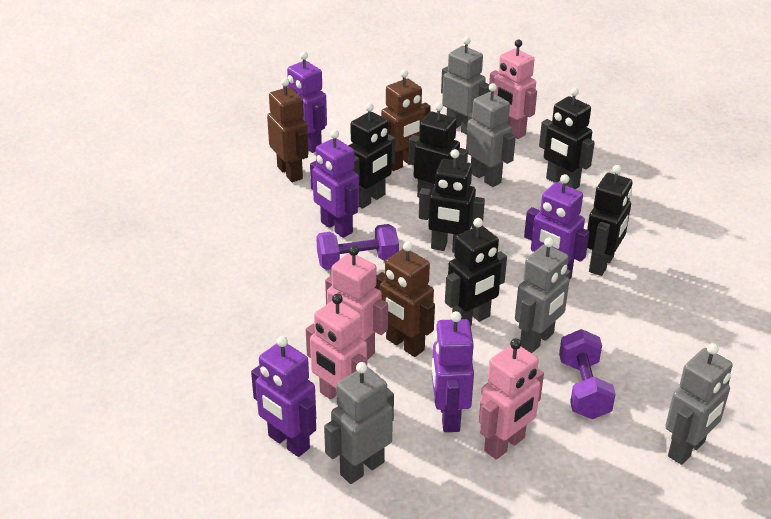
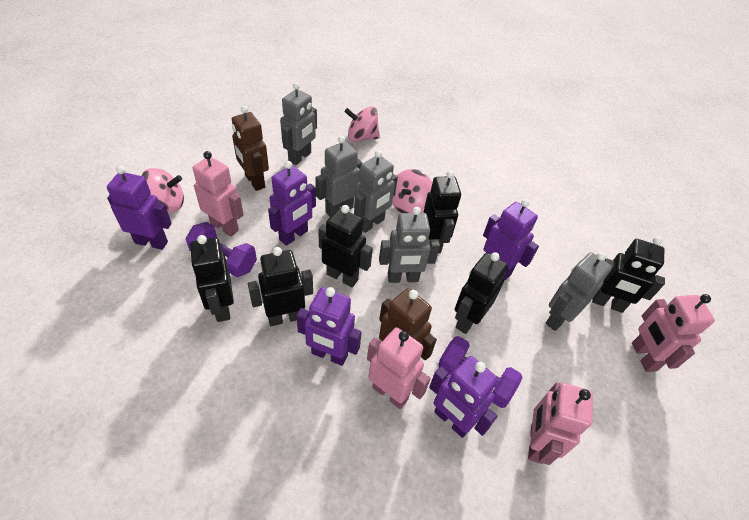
brown robot: [267,78,308,182] [375,241,435,357] [381,69,431,171] = 3 -> [232,106,269,191] [379,288,437,360] = 2
pink spinning top: none = 0 -> [141,168,184,212] [344,106,380,142] [392,169,432,213] = 3

